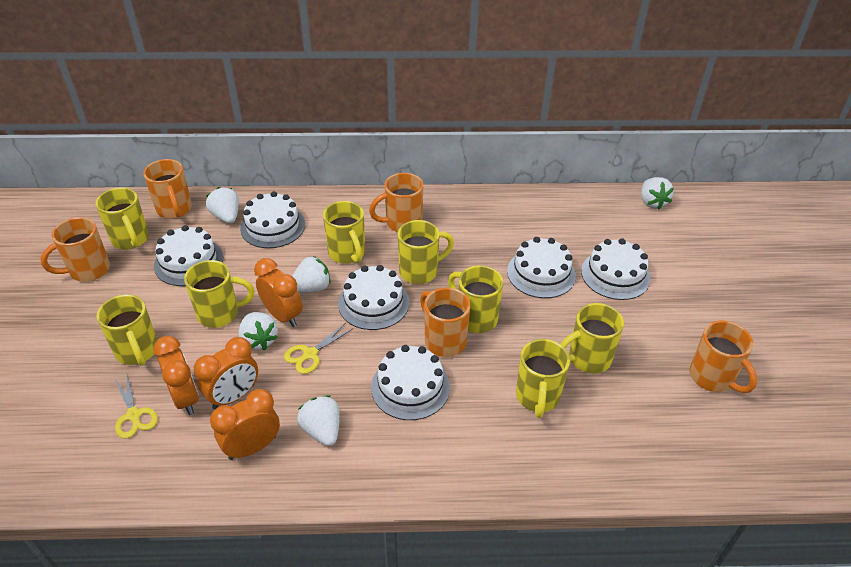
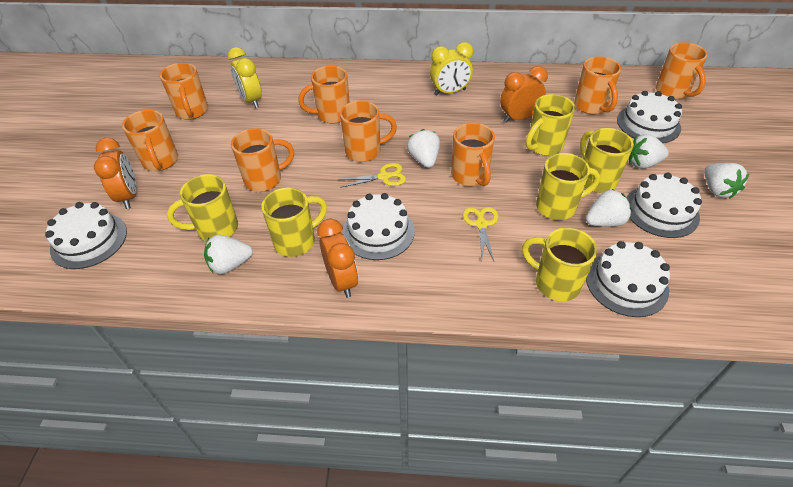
orange clock: [153,336,199,415] [194,337,258,409] [210,389,280,460] [254,258,302,327] = 4 -> [94,138,137,209] [317,219,358,298] [500,66,548,123] = 3
orange mug: [40,217,110,282] [143,159,192,219] [369,173,423,232] [420,288,471,357] [689,321,757,393] = 5 -> [122,110,178,171] [160,63,208,120] [231,128,294,192] [298,66,350,124] [340,101,397,162] [451,123,495,186] [574,56,621,114] [656,42,708,99] = 8
white cake: [154,225,223,286] [240,191,305,248] [338,265,409,330] [371,345,450,420] [507,237,576,298] [581,238,651,300] = 6 -> [45,202,127,269] [342,193,415,260] [586,241,670,317] [617,91,682,143] [626,173,702,238] = 5
yellow clock: none = 0 -> [228,47,262,108] [430,42,473,95] = 2
yellow mug: [95,187,149,249] [96,294,157,366] [184,260,255,328] [323,201,365,264] [398,220,454,284] [448,265,503,333] [516,339,570,418] [560,303,624,374] = 8 -> [167,174,238,241] [261,187,327,257] [522,227,597,301] [526,94,575,156] [536,153,600,220] [580,128,634,193] = 6

